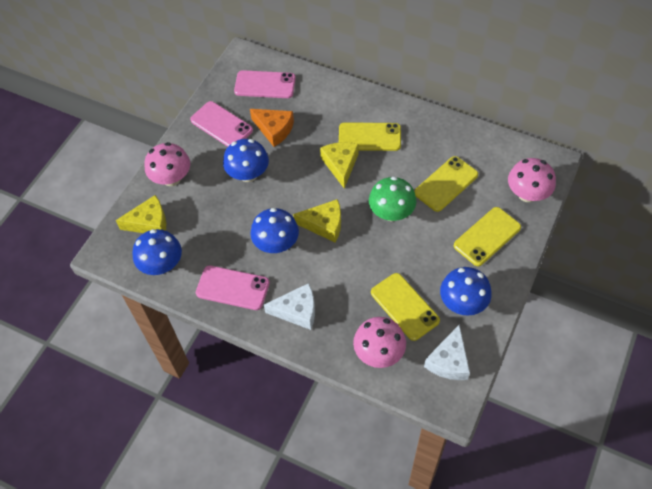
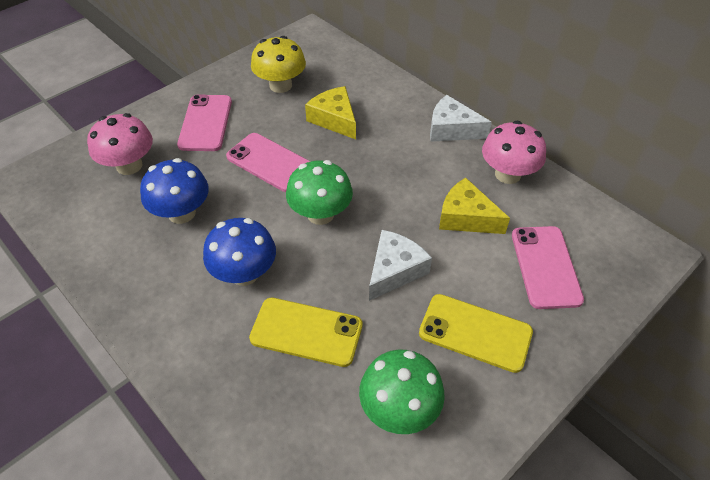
blue mushroom: [132,229,182,275] [223,139,269,182] [250,208,299,253] [440,267,492,316] = 4 -> [140,158,209,224] [203,218,276,286] = 2
green mushroom: [369,177,416,221] = 1 -> [286,160,353,225] [359,350,445,434] = 2
orange cheese: [250,109,294,147] = 1 -> none = 0
pink mushroom: [144,142,190,186] [353,317,406,368] [508,158,556,202] = 3 -> [87,113,153,175] [482,121,546,184] = 2
yellow cheese: [116,195,166,233] [293,199,341,242] [320,142,359,188] = 3 -> [305,86,356,139] [439,178,510,234] = 2
yellow mushroom: none = 0 -> [251,36,306,93] = 1
yellow phone: [339,122,401,151] [371,273,440,341] [414,156,478,212] [454,207,521,266] = 4 -> [249,298,363,367] [419,294,533,373] = 2

